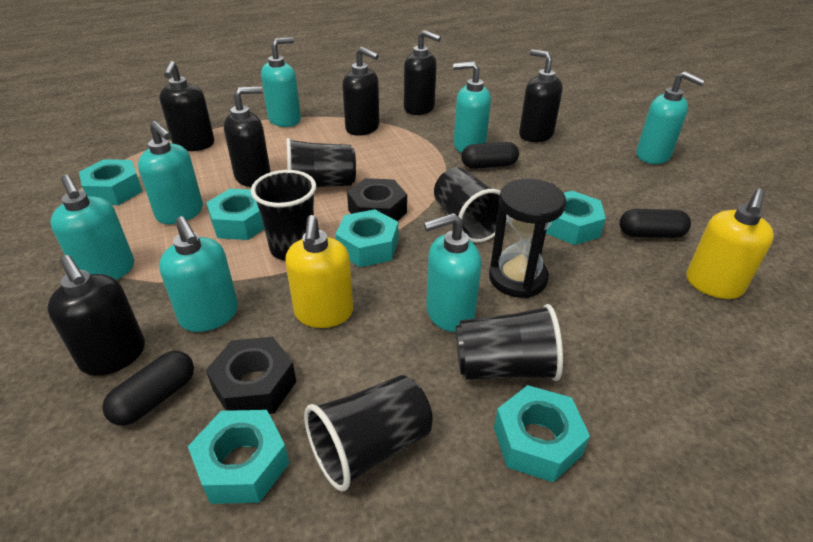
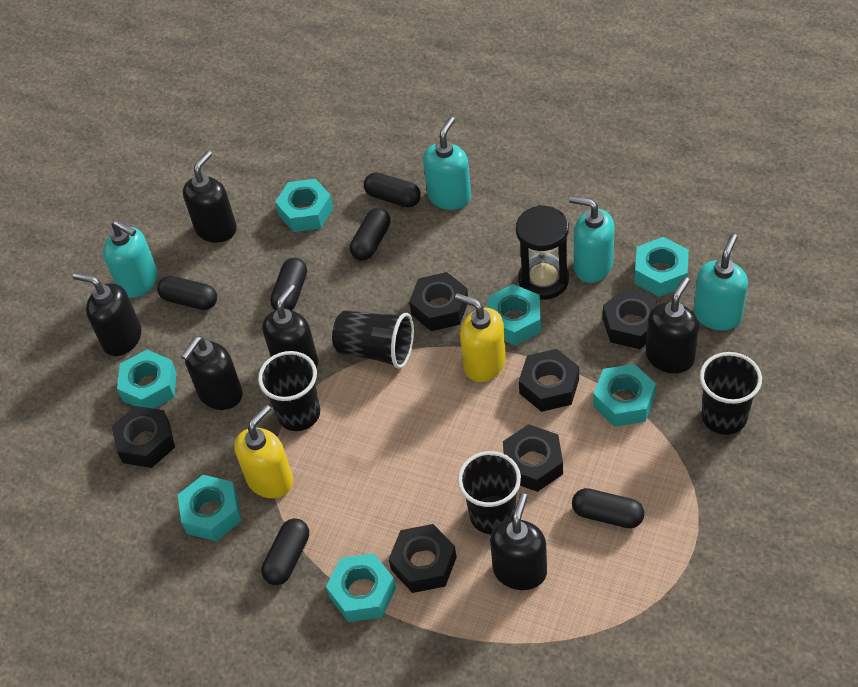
black capsule: [102,351,194,426] [461,142,519,169] [619,209,691,238] = 3 -> [157,276,217,310] [261,518,309,585] [270,258,307,311] [350,208,390,261] [364,172,421,207] [572,488,644,528] = 6
black cup: [251,170,316,261] [286,138,356,187] [304,375,433,492] [434,167,507,243] [456,304,563,381] = 5 -> [258,351,320,431] [332,310,414,369] [458,451,521,534] [700,352,762,435] = 4
black nut: [206,337,296,414] [347,178,407,221] = 2 -> [112,406,175,468] [389,524,457,593] [409,272,468,331] [503,424,563,492] [519,349,579,412] [603,289,658,349] = 6
turquoise nut: [79,159,143,205] [188,410,289,504] [206,189,264,240] [335,209,398,267] [494,385,590,482] [546,191,606,245] = 6 -> [117,350,177,409] [178,475,242,541] [275,179,334,232] [326,553,396,622] [487,284,541,346] [593,364,656,427] [634,237,689,297] = 7
turquoise soap dispenser: [50,175,134,280] [138,121,203,224] [159,216,238,332] [261,37,301,127] [424,213,482,332] [453,61,491,153] [636,71,705,164] = 7 -> [103,220,158,298] [423,116,471,210] [569,196,615,283] [693,234,748,330] = 4

